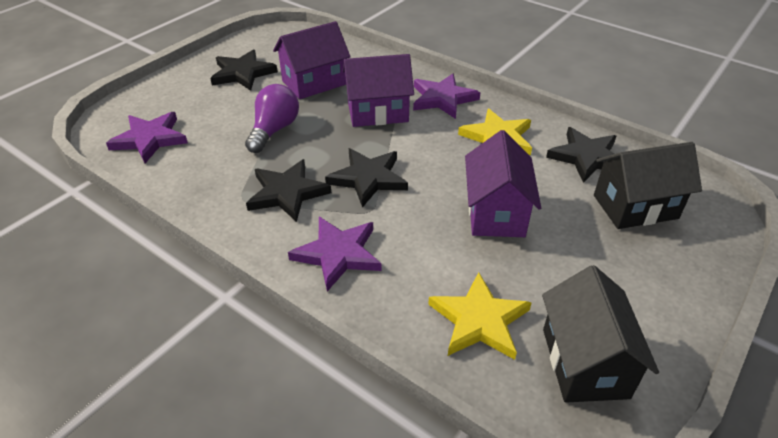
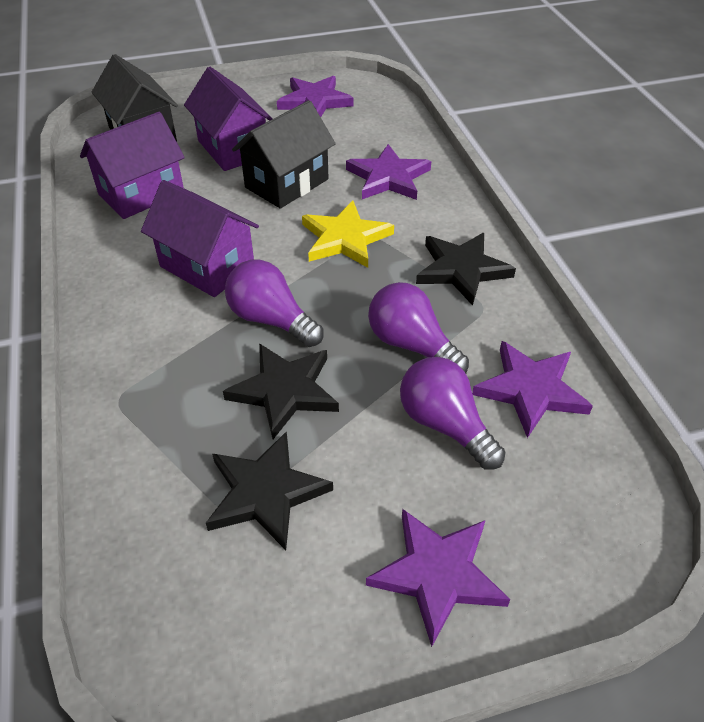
black star: [210,50,278,91] [246,159,331,222] [325,148,408,208] [546,127,616,183] = 4 -> [206,431,333,550] [223,343,339,439] [416,233,516,306] = 3
purple light bulb: [245,84,299,153] = 1 -> [225,260,324,347] [368,282,469,373] [400,357,506,470] = 3
purple star: [106,112,188,163] [288,217,382,291] [413,74,481,119] = 3 -> [277,76,354,117] [346,144,431,200] [366,509,511,647] [472,341,593,438] = 4
yellow star: [428,272,532,360] [458,109,532,155] = 2 -> [302,200,394,268] = 1

